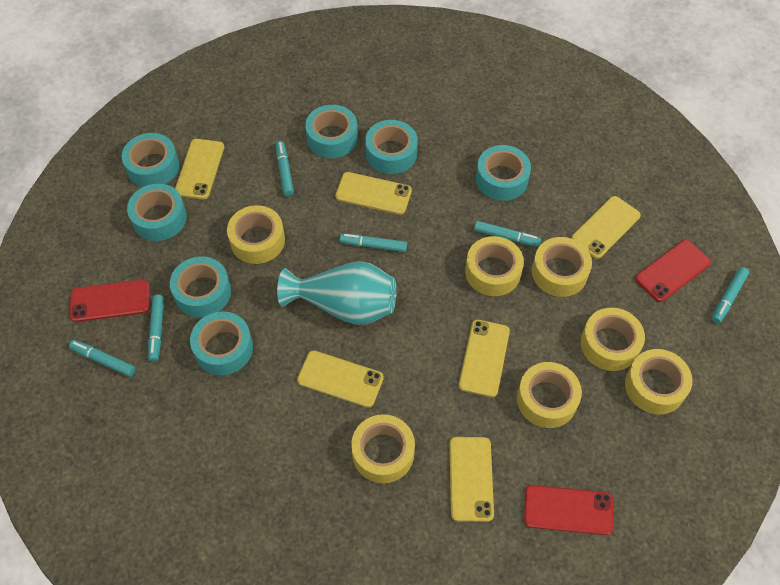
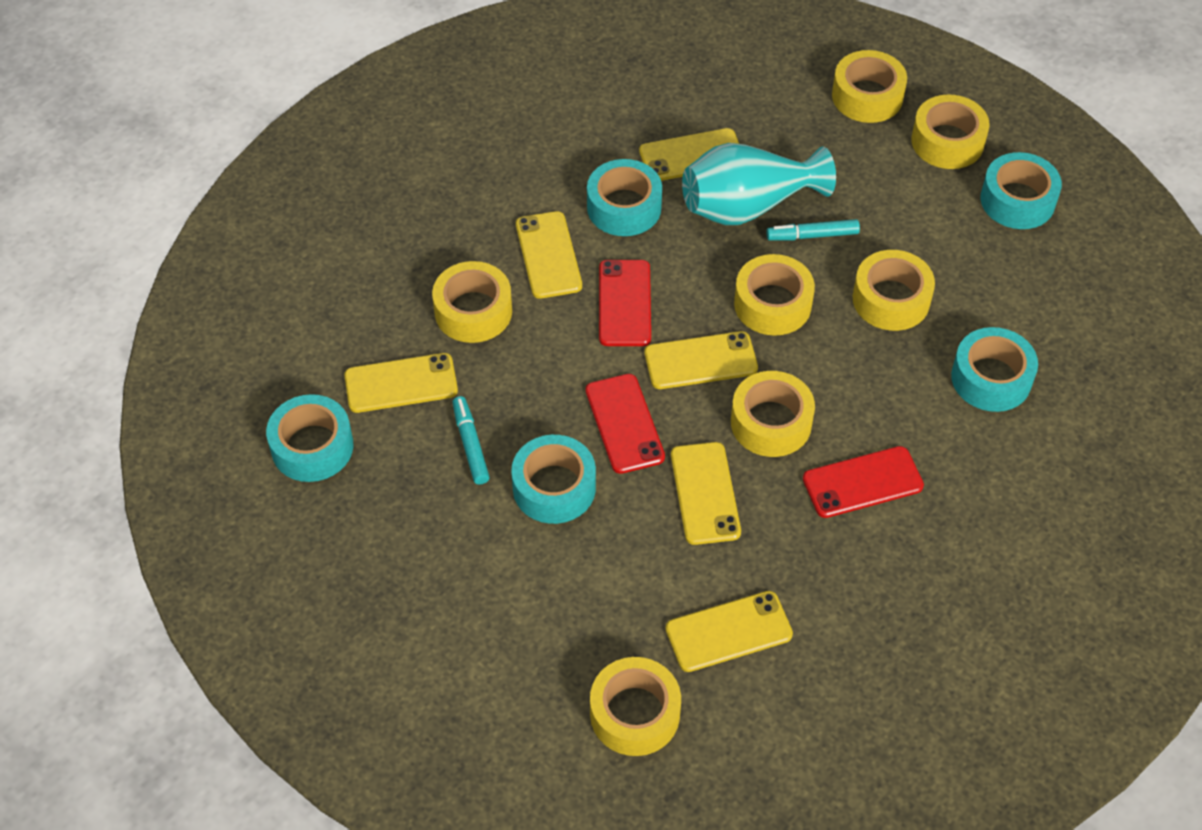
turquoise marker: [69,340,135,377] [148,295,164,362] [276,141,294,196] [340,234,407,252] [474,221,541,247] [712,267,749,323] = 6 -> [452,396,490,485] [766,219,860,241] = 2
turquoise tape: [122,133,179,187] [127,184,187,241] [170,256,231,317] [190,311,253,375] [305,105,358,158] [365,120,418,174] [476,145,531,201] = 7 -> [266,394,353,482] [511,435,596,524] [587,159,662,236] [951,327,1038,412] [980,152,1062,229] = 5

